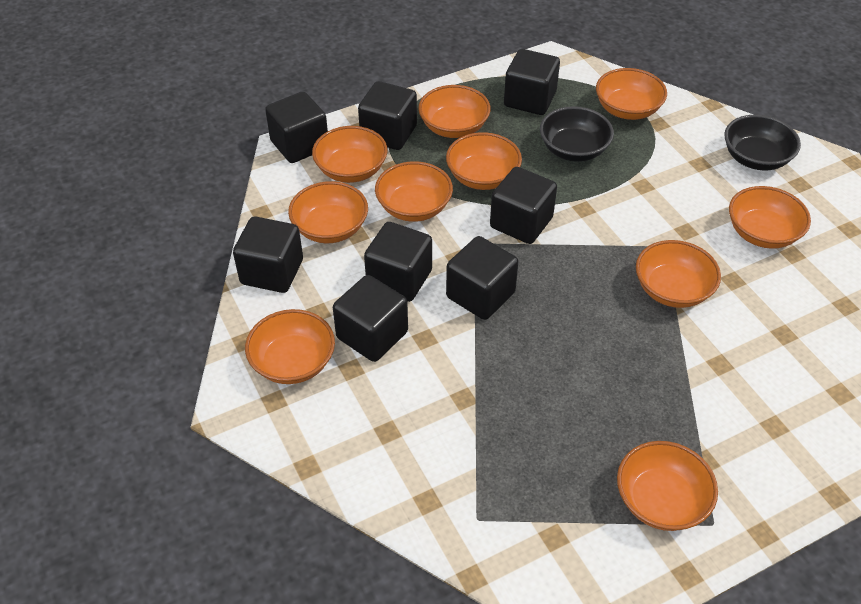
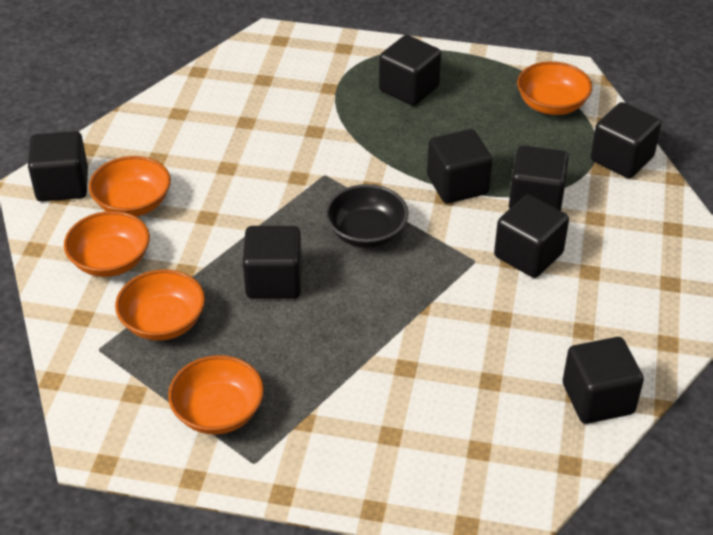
black bowl: [540,106,614,162] [724,115,801,171] = 2 -> [325,184,409,248] = 1
orange bowl: [245,309,335,384] [288,181,368,243] [312,126,388,183] [375,161,453,222] [418,85,491,138] [446,132,522,190] [596,68,667,120] [617,441,718,531] [636,240,721,308] [729,186,811,249] = 10 -> [64,211,150,277] [89,156,171,216] [115,270,205,341] [168,355,264,434] [517,61,592,115] = 5

